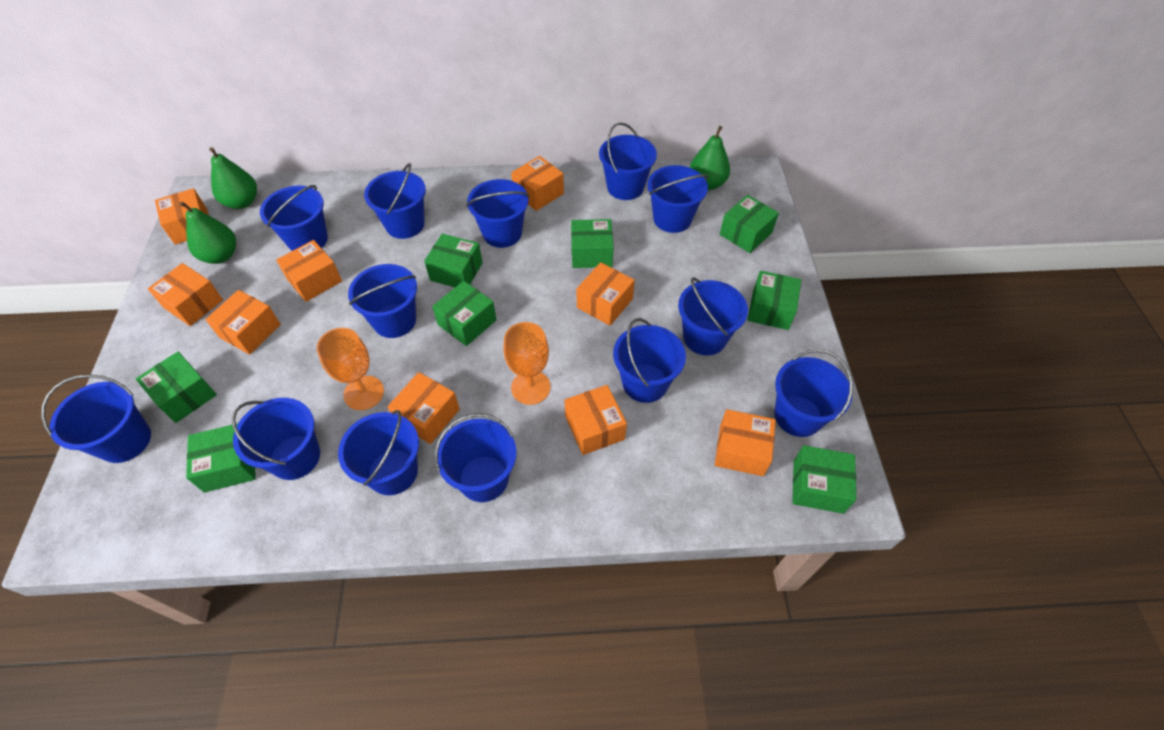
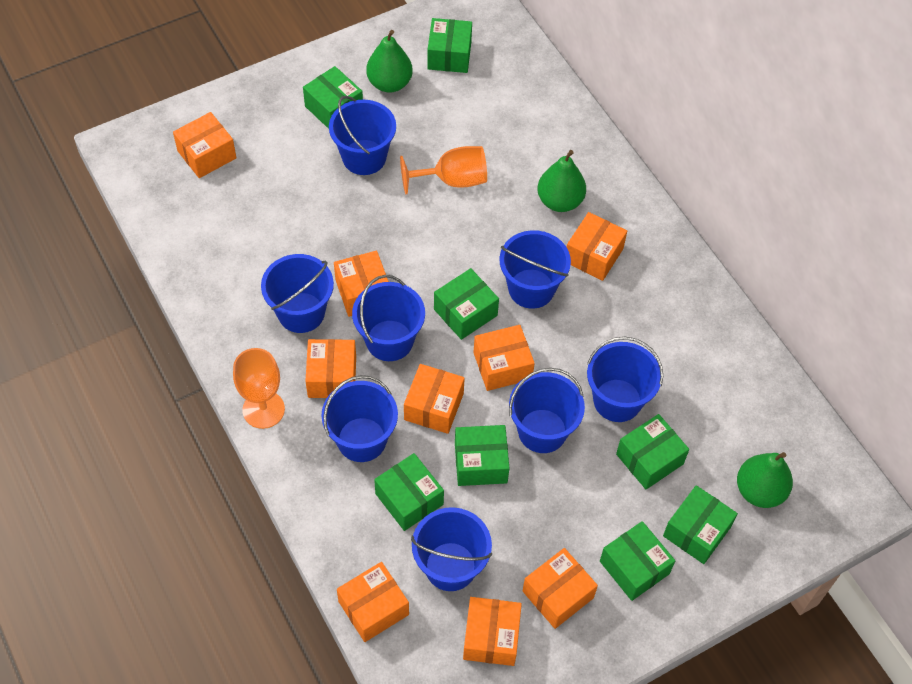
blue bucket: [41,374,151,463] [232,398,320,480] [260,185,328,251] [338,410,419,495] [348,264,417,338] [364,163,426,239] [435,413,517,502] [466,179,529,248] [599,122,657,200] [613,318,686,403] [647,165,708,233] [678,277,748,355] [774,349,853,437] = 13 -> [261,254,334,333] [321,375,398,462] [329,96,396,175] [352,275,425,361] [411,507,492,591] [500,230,571,309] [509,368,585,453] [587,337,663,422] = 8

